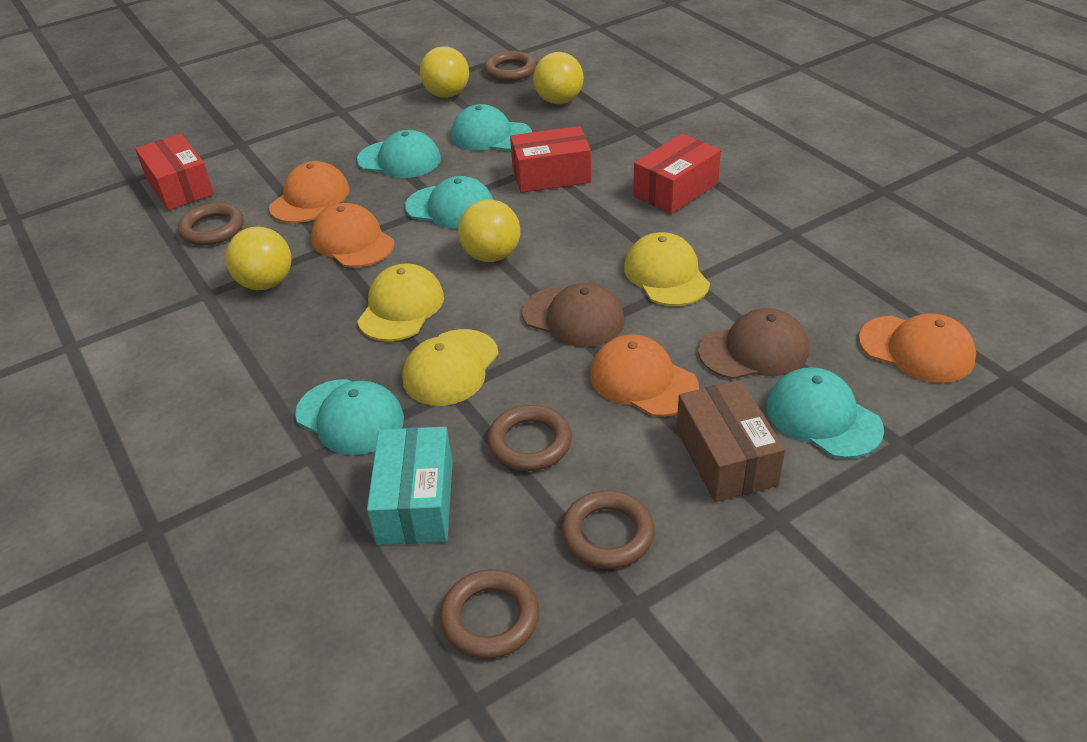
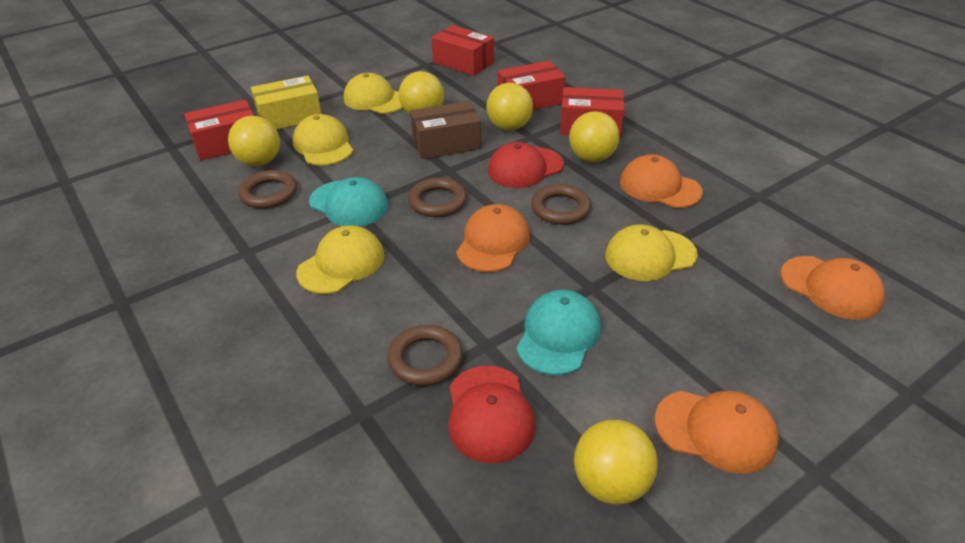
brown cap: [522,283,625,347] [698,308,809,379] = 2 -> none = 0
brown ring: [178,203,244,246] [440,569,539,659] [484,51,536,81] [487,405,572,471] [562,490,655,569] = 5 -> [238,170,297,209] [387,325,463,386] [408,177,467,217] [531,184,591,225] = 4
red box: [135,134,214,211] [510,126,591,193] [633,134,721,214] = 3 -> [184,100,254,161] [432,25,494,76] [498,61,566,110] [560,87,625,138] = 4
red cap: none = 0 -> [449,366,535,463] [488,142,564,188] = 2
turquoise box: [367,427,453,545] = 1 -> none = 0
turquoise cap: [295,379,404,455] [357,130,441,178] [405,176,493,229] [451,104,532,151] [766,367,884,459] = 5 -> [309,177,388,227] [517,290,601,375] = 2
yellow ball: [226,227,291,290] [420,46,469,98] [458,200,520,262] [533,52,584,104] = 4 -> [228,116,280,166] [399,71,444,114] [486,83,533,130] [569,111,620,162] [574,420,658,505] = 5
yellow box: none = 0 -> [251,75,322,129] = 1
yellow cap: [357,264,444,341] [403,329,499,406] [624,232,710,306] = 3 -> [293,114,353,165] [297,225,385,294] [344,73,403,114] [605,224,698,281] = 4

